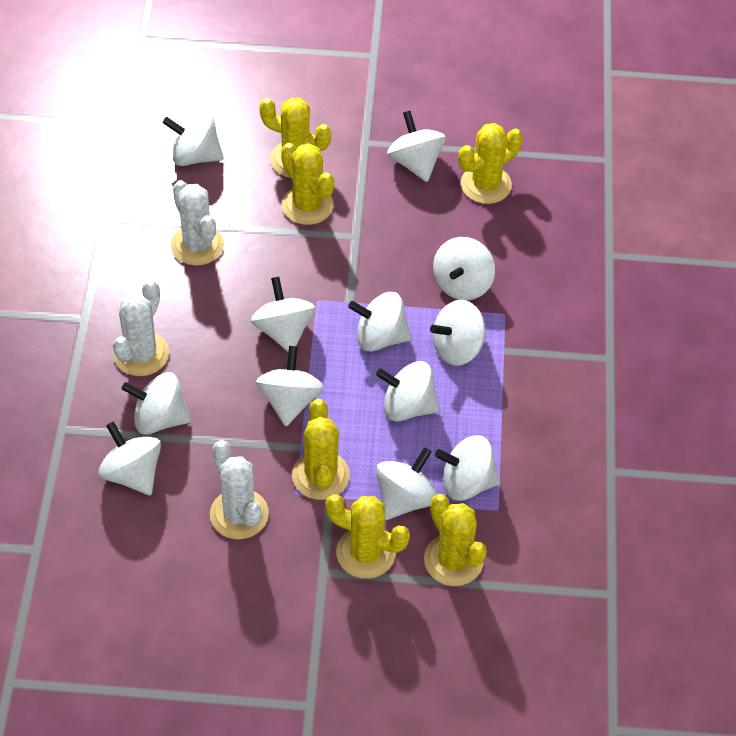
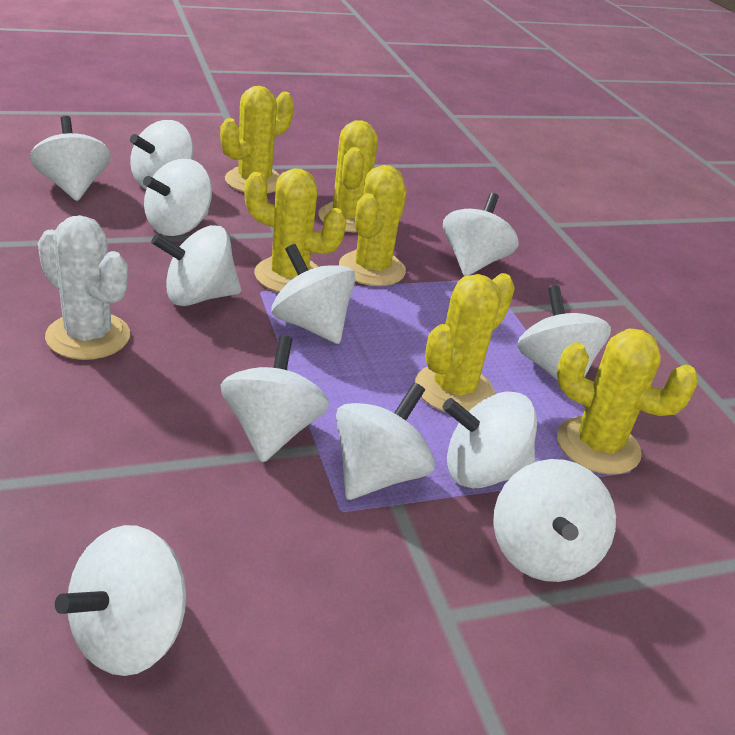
white cactus: [113,280,169,376] [171,180,224,266] [210,440,269,539] = 3 -> [38,215,130,360] = 1

